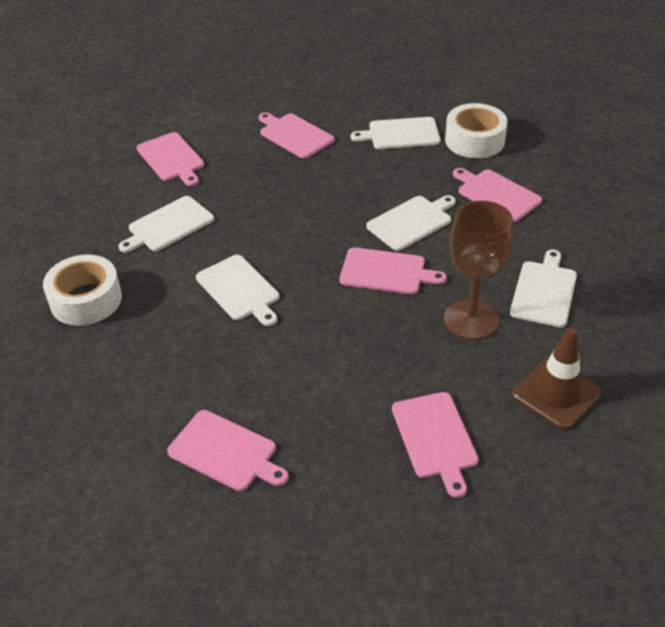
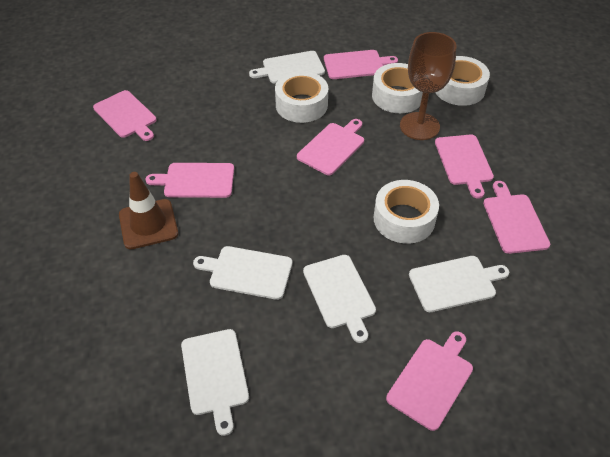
pink cutting board: [137,132,204,186] [167,410,289,491] [258,112,335,159] [340,247,447,294] [392,392,479,498] [453,168,542,222] = 6 -> [93,90,157,141] [146,163,234,198] [297,119,364,175] [324,50,398,79] [386,331,473,431] [435,134,494,199] [483,181,550,254] = 7
white tape: [43,255,122,326] [445,103,508,158] = 2 -> [275,71,328,123] [372,63,423,113] [374,180,439,244] [435,56,490,106] = 4

